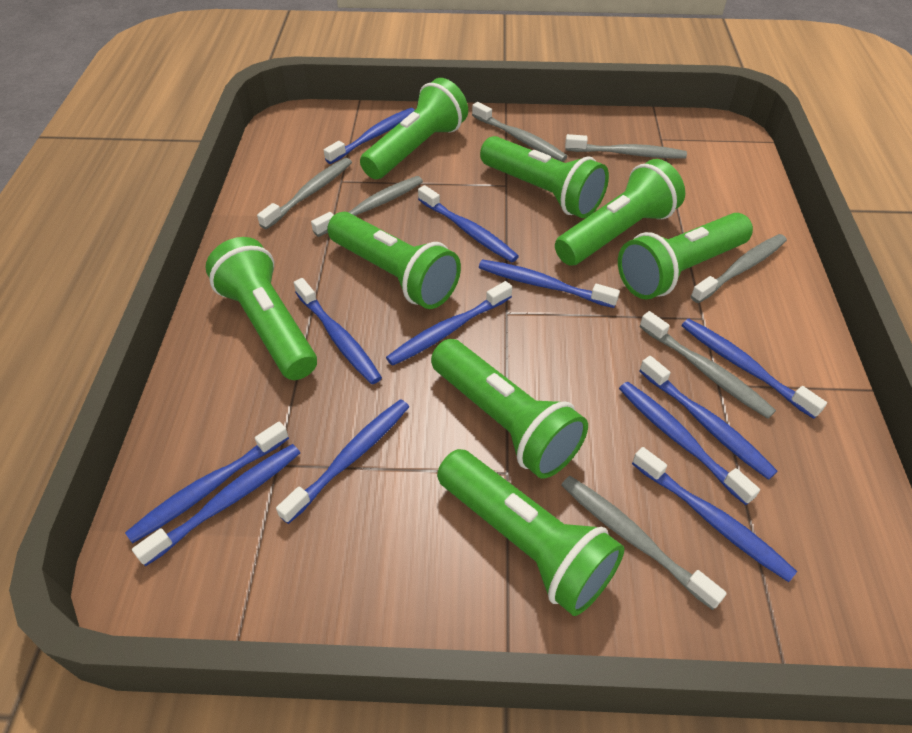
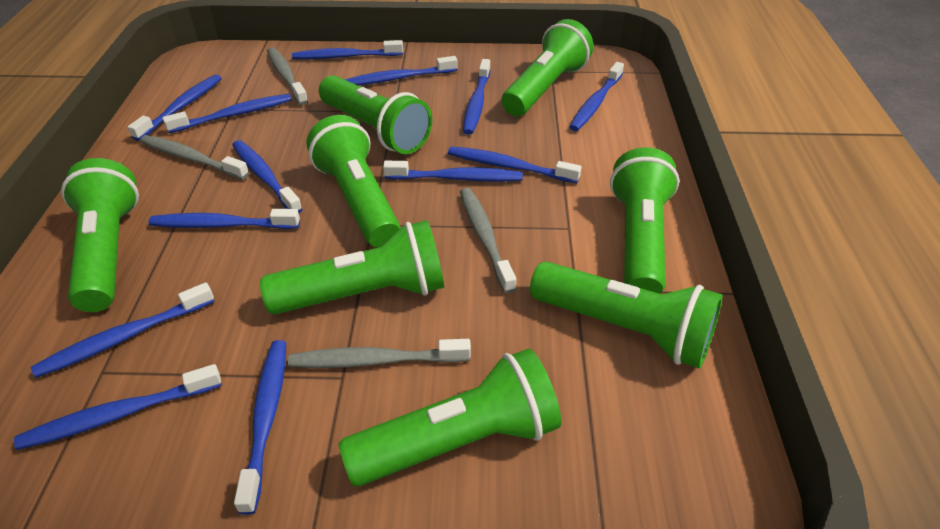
blue toothbrush: [125,421,289,543] [132,444,300,566] [276,399,409,524] [294,278,382,384] [324,108,415,164] [386,281,512,366] [418,185,519,262] [479,259,620,308] [619,382,760,505] [632,447,797,582] [639,356,778,480] [681,319,827,419] = 12 -> [14,364,222,450] [31,282,215,378] [128,74,222,141] [148,209,300,229] [162,94,292,133] [232,140,302,213] [234,340,286,515] [292,40,403,59] [344,56,458,85] [383,161,523,182] [448,146,582,183] [463,59,490,135] [569,62,624,131] = 13
grey toothbrush: [257,158,352,229] [311,176,423,237] [472,102,567,162] [561,476,727,610] [565,134,687,159] [639,311,776,419] [691,234,787,303] = 7 -> [140,135,249,180] [267,47,308,105] [288,339,471,368] [460,188,516,293] = 4

